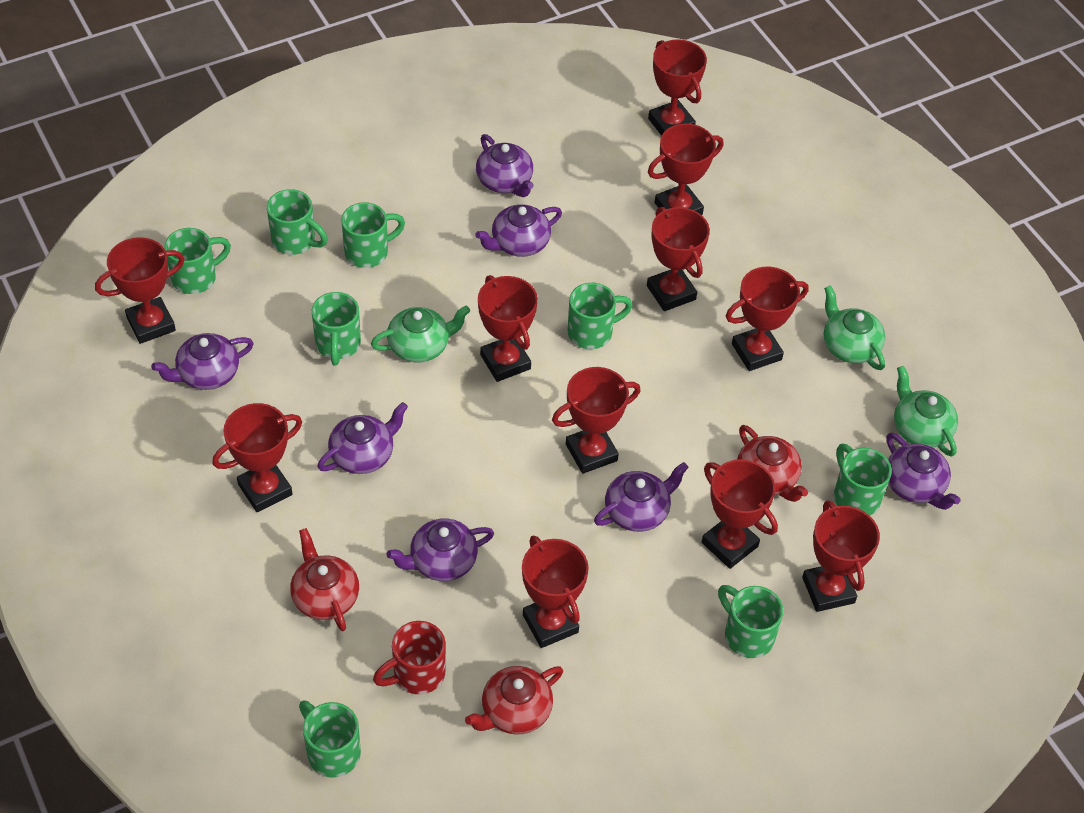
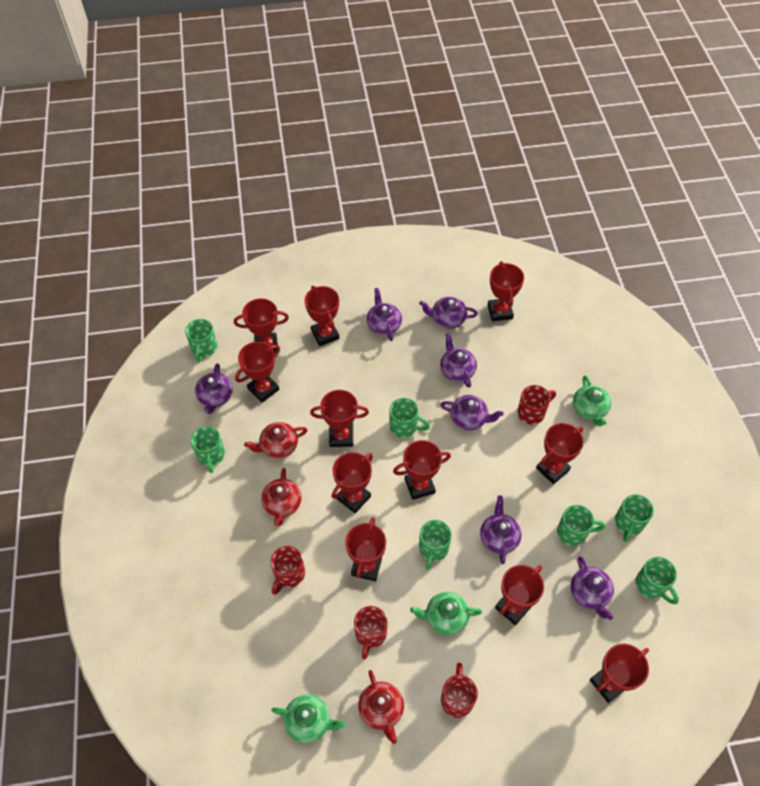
green mug: [164,228,231,294] [267,189,328,255] [299,700,361,778] [312,292,361,366] [341,202,405,268] [568,283,633,349] [718,585,783,658] [834,444,892,515] = 8 -> [185,319,217,362] [191,426,225,473] [389,398,430,438] [419,520,452,570] [557,505,605,546] [615,494,654,542] [635,557,679,604] = 7
red mug: [373,621,446,694] = 1 -> [271,546,305,595] [354,606,388,659] [441,663,478,718] [517,385,556,425] = 4

